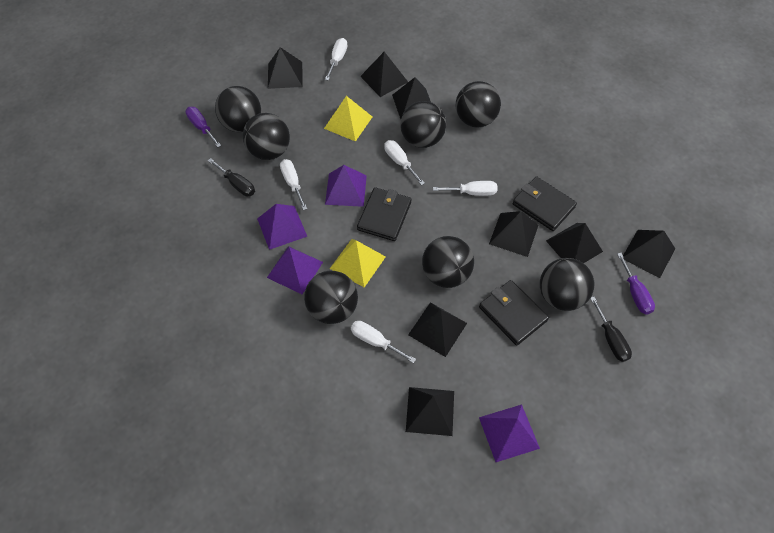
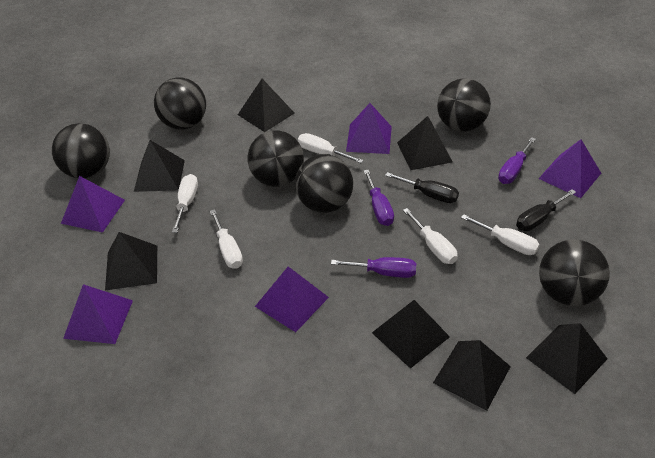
black ball: [215,86,261,132] [243,113,290,160] [304,271,358,324] [400,101,446,148] [422,236,474,288] [456,81,501,127] [540,258,594,311] = 7 -> [52,123,110,178] [154,77,206,130] [248,130,304,187] [295,154,353,213] [437,78,491,132] [539,239,610,306] = 6
black pyramid: [268,47,303,89] [360,52,408,97] [392,77,431,119] [406,387,454,436] [408,302,467,357] [489,211,538,257] [546,223,603,263] [623,230,675,278] = 8 -> [105,232,157,290] [134,140,185,192] [238,79,294,132] [372,300,450,369] [397,116,453,170] [433,340,511,411] [526,323,607,394] = 7
black wallet: [357,187,411,241] [479,280,549,346] [513,176,577,231] = 3 -> none = 0
purple pyramid: [257,204,307,250] [267,246,323,294] [325,165,367,207] [479,405,540,462] = 4 -> [61,176,125,233] [63,284,133,344] [255,267,329,332] [346,103,392,154] [538,139,601,198] = 5
purple screwdriver: [185,107,221,147] [617,253,655,314] = 2 -> [331,257,416,278] [363,170,394,226] [498,137,536,184] = 3
yellow pyramid: [324,96,372,142] [330,239,386,287] = 2 -> none = 0

